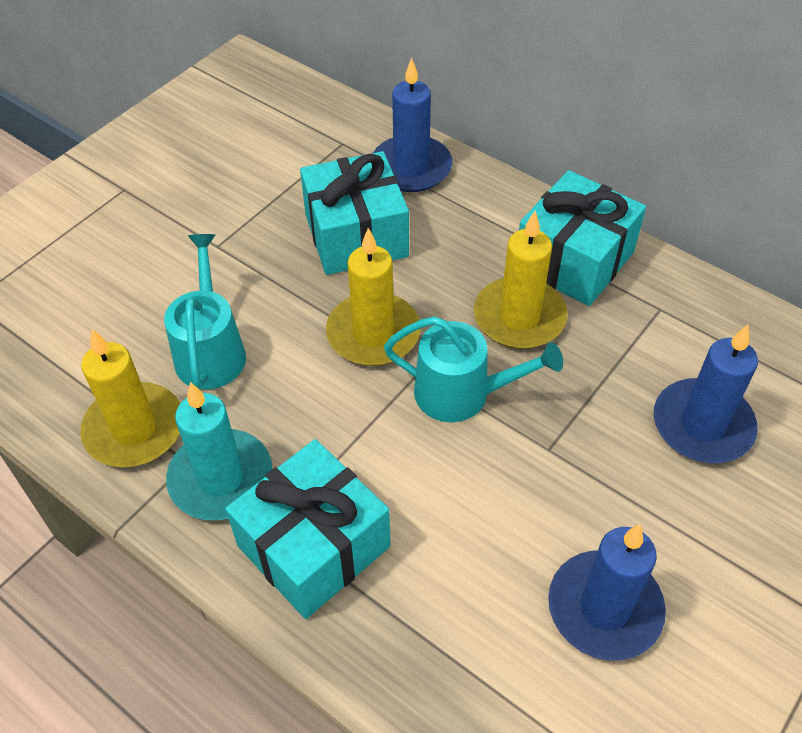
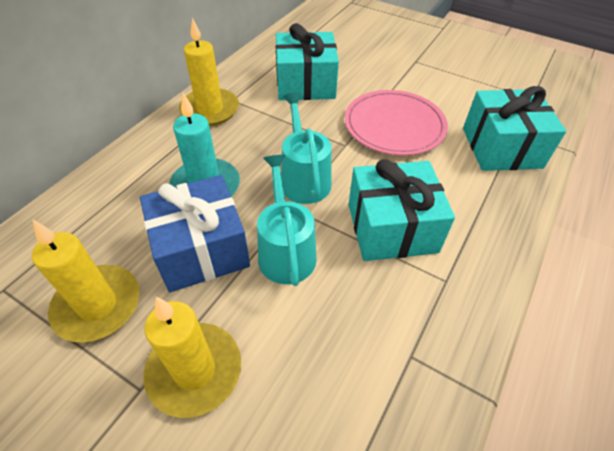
blue candle: [373,58,453,192] [548,524,666,661] [654,325,758,463] = 3 -> none = 0
blue gift: none = 0 -> [140,175,250,292] = 1
pink plate: none = 0 -> [345,90,448,156] = 1

